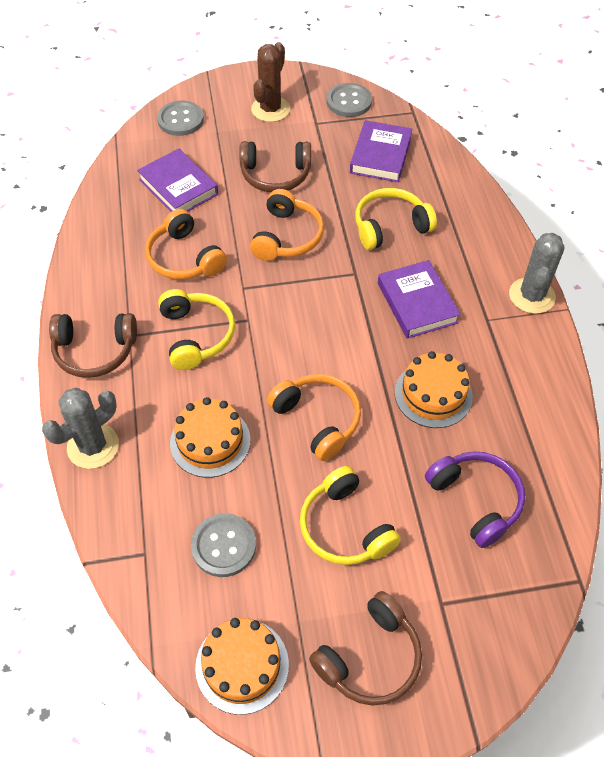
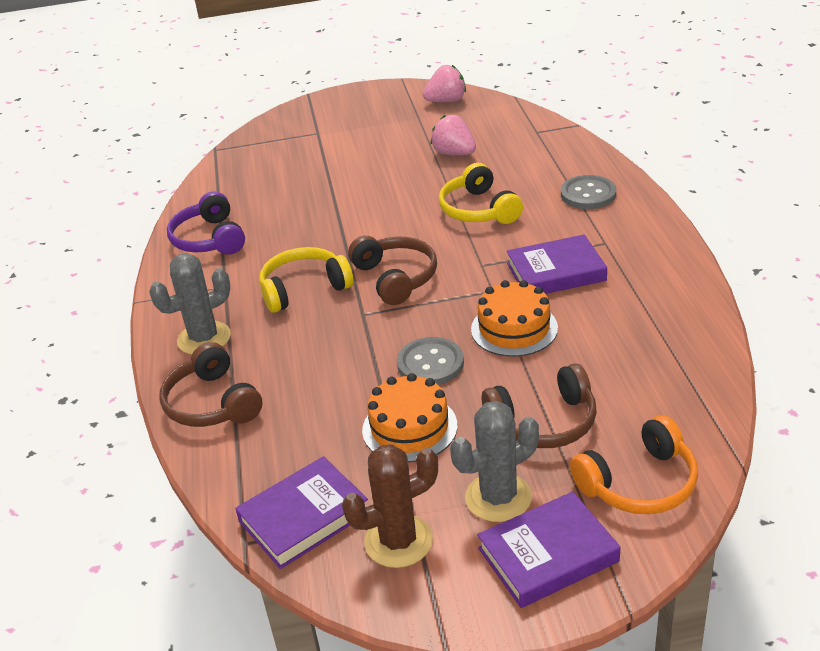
grey button: [157,101,204,136] [191,513,256,577] [327,83,372,117] = 3 -> [397,337,464,385] [561,175,616,209] = 2
orange cake: [170,397,251,478] [195,618,289,715] [395,351,473,428] = 3 -> [362,373,458,462] [471,280,558,357] = 2
orange headphones: [145,209,227,280] [250,189,324,261] [267,374,361,461] = 3 -> [570,415,698,514] = 1
pink strawberry: none = 0 -> [423,65,466,102] [430,115,476,155] = 2
yellow headphones: [158,289,235,370] [300,466,401,565] [355,188,437,250] = 3 -> [259,247,354,313] [439,163,523,224] = 2

